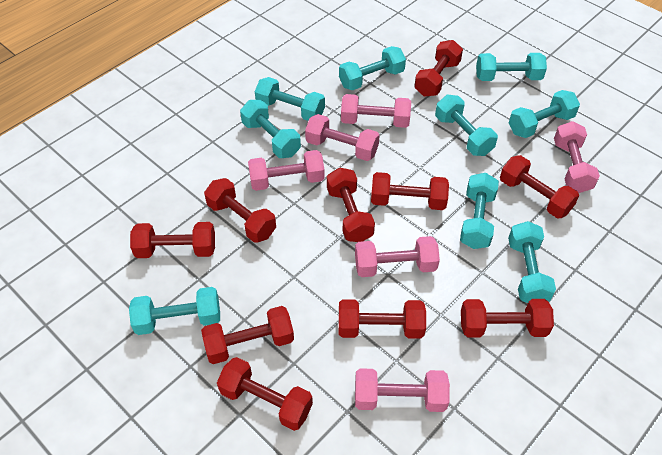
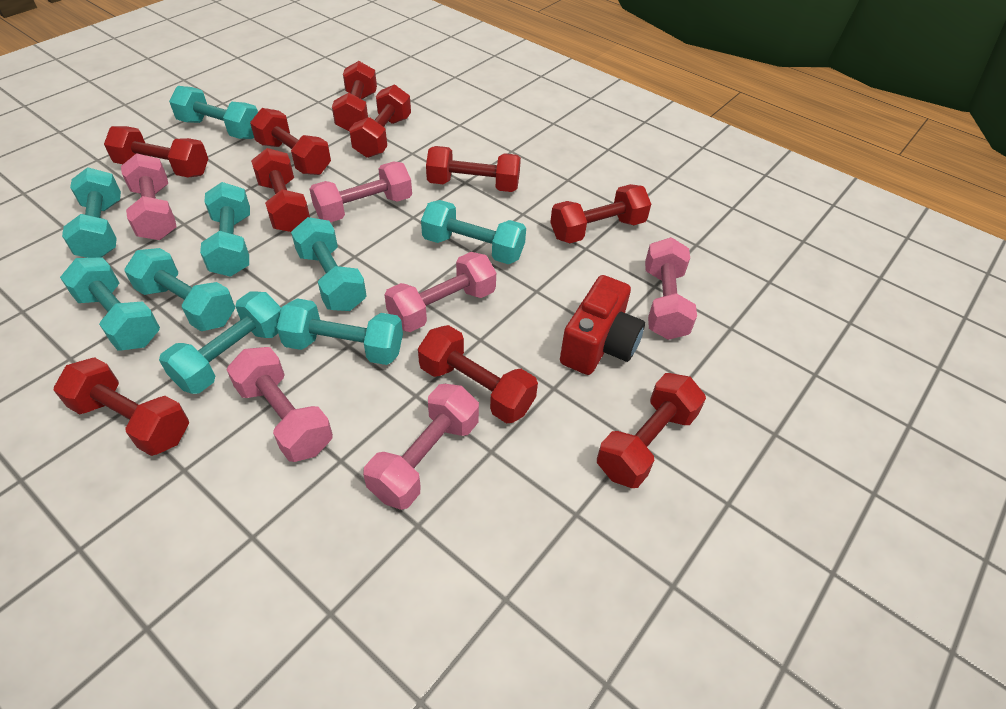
red camera: none = 0 -> [560,275,645,375] = 1

